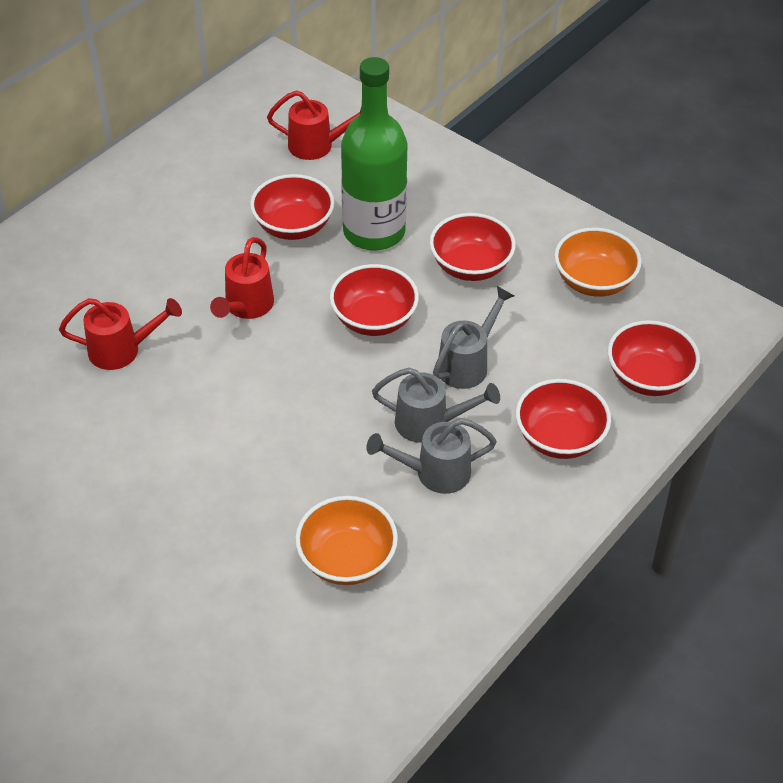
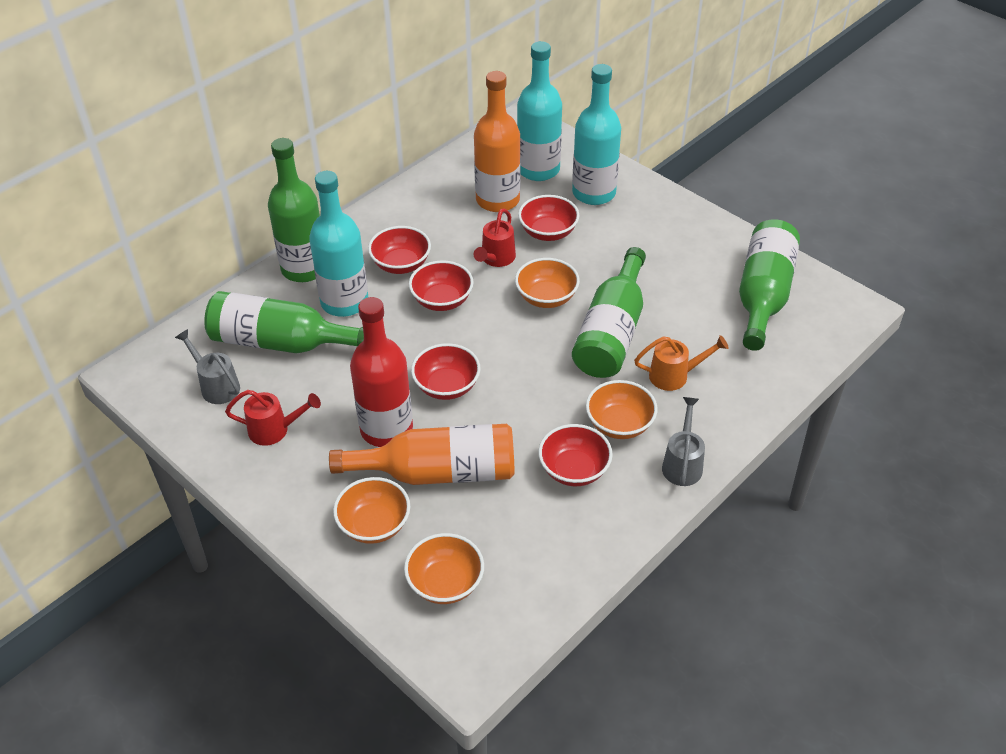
green bottle: [341,57,408,250] = 1 -> [204,291,364,353] [268,138,320,282] [572,247,646,378] [739,219,800,351] = 4
grey watering can: [366,418,497,494] [372,368,500,443] [433,286,514,389] = 3 -> [175,329,240,404] [662,397,705,486] = 2
orange bottle: none = 0 -> [329,424,515,485] [474,71,520,212] = 2
orange bowl: [295,496,398,585] [554,228,642,297] = 2 -> [333,477,410,544] [404,533,484,604] [515,258,580,308] [586,380,658,439] = 4
orange watering can: none = 0 -> [634,335,729,391] = 1
red bottle: none = 0 -> [350,297,413,447] = 1
red watering can: [59,298,182,370] [210,237,274,319] [267,90,362,160] = 3 -> [225,390,321,446] [473,208,516,267] = 2
turquoise bottle: none = 0 -> [309,171,368,317] [517,41,562,181] [572,64,621,205] = 3

